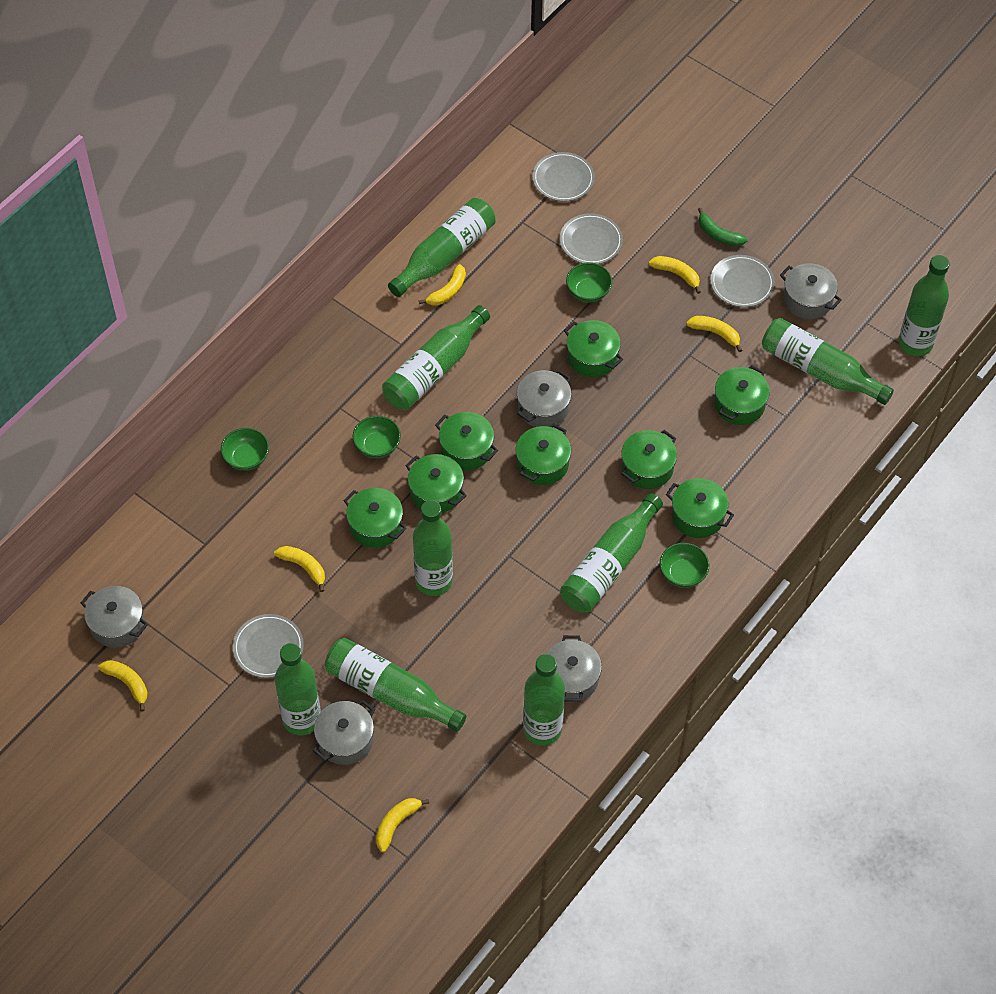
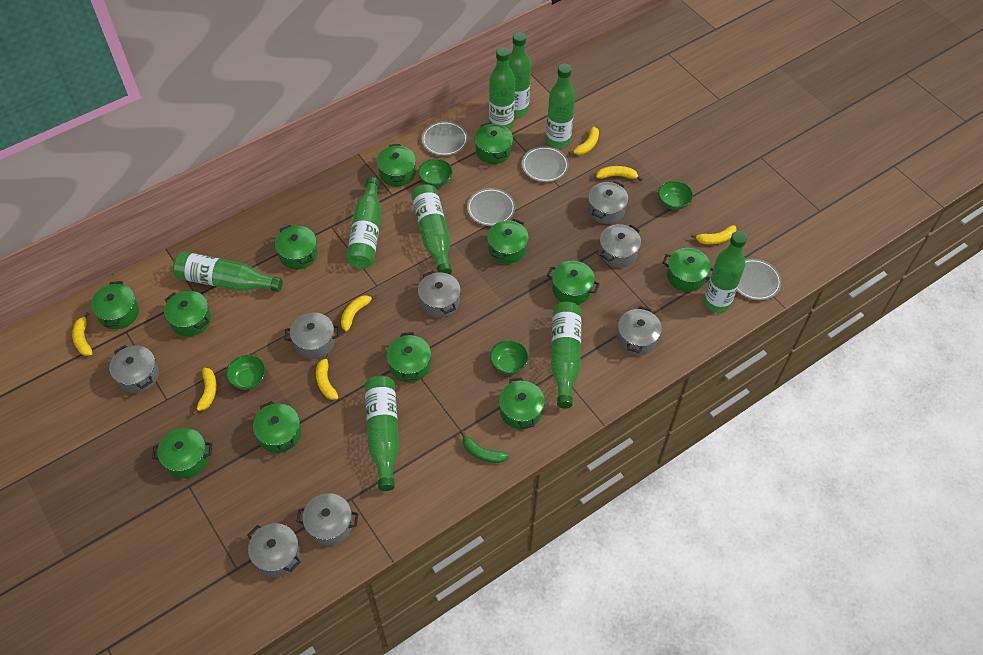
green pot: [343,488,407,548] [405,454,467,513] [435,412,498,470] [516,424,571,485] [564,320,623,377] [621,430,677,489] [666,478,734,538] [714,365,770,425] = 8 -> [91,281,139,329] [152,428,212,478] [164,291,211,336] [253,401,301,453] [275,225,318,269] [377,144,416,187] [386,332,431,382] [474,122,513,164] [487,219,529,264] [499,377,545,430] [547,261,600,305] [663,248,713,292] = 12
grey pot: [81,586,148,648] [313,700,375,765] [517,370,571,427] [546,635,602,702] [780,263,842,319] = 5 -> [109,345,159,393] [248,523,301,577] [285,313,340,359] [296,493,359,546] [418,270,461,317] [588,181,628,224] [599,224,641,268] [617,306,662,355] = 8
yellow banana: [98,660,148,712] [274,546,325,592] [376,798,429,852] [419,264,466,305] [649,256,701,294] [686,316,742,352] = 6 -> [72,312,93,356] [192,368,217,415] [316,354,338,400] [341,295,377,332] [569,126,599,155] [596,166,642,181] [691,225,737,245] = 7

